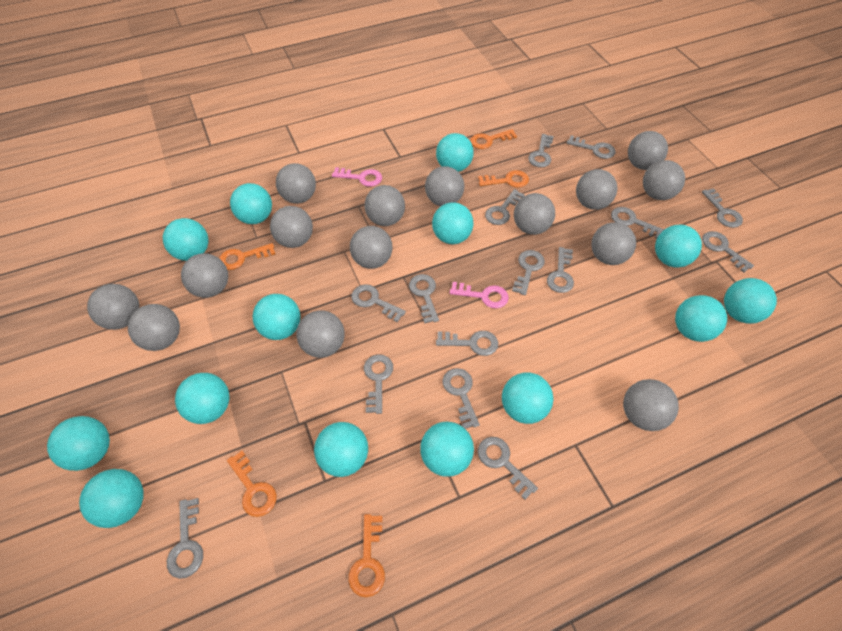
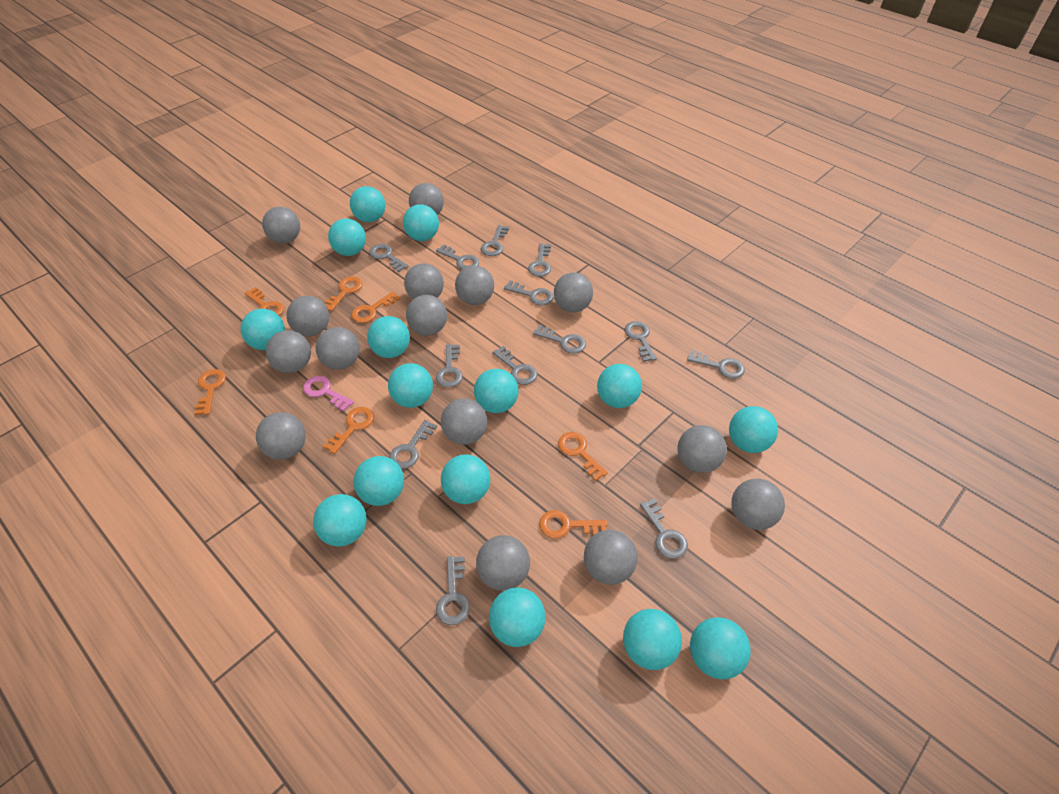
grey key: [167,498,203,579] [352,284,406,322] [364,354,393,414] [409,274,439,323] [436,331,498,356] [443,368,480,429] [478,437,538,500] [485,189,525,225] [512,250,545,295] [528,134,554,167] [547,247,574,293] [567,135,615,159] [611,207,664,238] [702,188,743,228] [702,231,754,272] = 15 -> [369,244,409,272] [389,420,437,469] [436,244,479,270] [436,344,463,388] [436,556,470,625] [481,225,509,256] [493,346,537,385] [504,281,554,305] [528,243,551,277] [533,325,586,354] [624,321,657,362] [640,498,688,559] [687,350,745,379] = 13
orange key: [219,243,275,270] [227,451,277,517] [348,514,385,597] [470,129,517,149] [478,170,529,188] = 5 -> [194,369,226,415] [245,287,284,316] [323,407,374,454] [325,276,363,311] [351,291,400,323] [539,510,607,538] [558,432,608,481] = 7
pink key: [332,167,382,187] [450,282,509,308] = 2 -> [303,376,354,412] = 1
turquoise ball: [47,416,110,471] [79,469,144,528] [163,218,209,261] [175,373,230,424] [230,183,272,224] [253,294,301,340] [314,422,368,477] [420,422,474,477] [432,202,473,244] [436,133,474,172] [502,372,553,424] [655,225,702,268] [675,295,727,342] [724,278,777,324] = 14 -> [241,309,285,350] [313,494,367,547] [328,218,366,256] [350,186,385,222] [353,456,404,506] [367,316,410,358] [388,363,433,408] [403,204,439,241] [441,454,490,504] [474,369,519,413] [489,587,546,647] [597,364,642,408] [623,609,682,670] [690,617,751,679] [729,406,778,453] = 15

